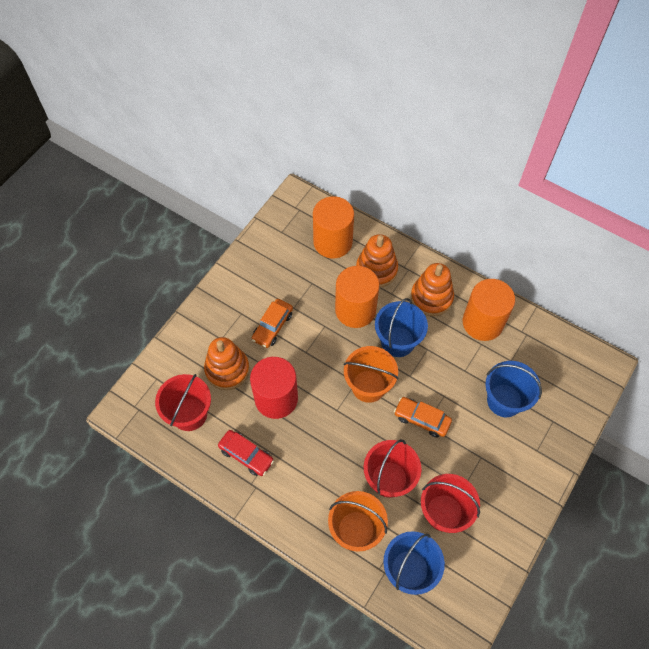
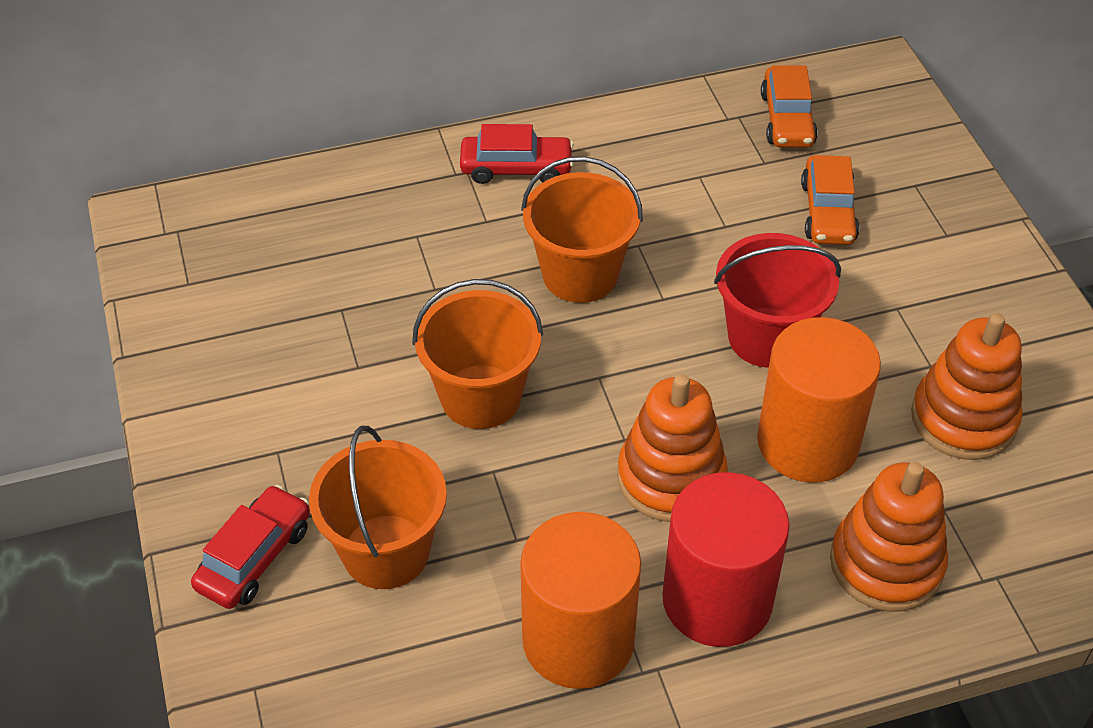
blue bucket: [375,298,428,357] [383,531,445,595] [485,361,542,417] = 3 -> none = 0
orange bucket: [328,491,388,552] [344,346,398,403] = 2 -> [309,426,447,589] [412,279,543,429] [521,156,643,303] = 3
orange cylinder: [313,196,354,258] [335,266,379,328] [463,279,515,341] = 3 -> [520,512,641,689] [757,317,881,483] = 2
red bucket: [155,374,211,431] [364,439,421,498] [421,474,480,533] = 3 -> [714,233,841,368] = 1
red car: [218,430,274,476] = 1 -> [191,485,310,609] [460,124,574,184] = 2

